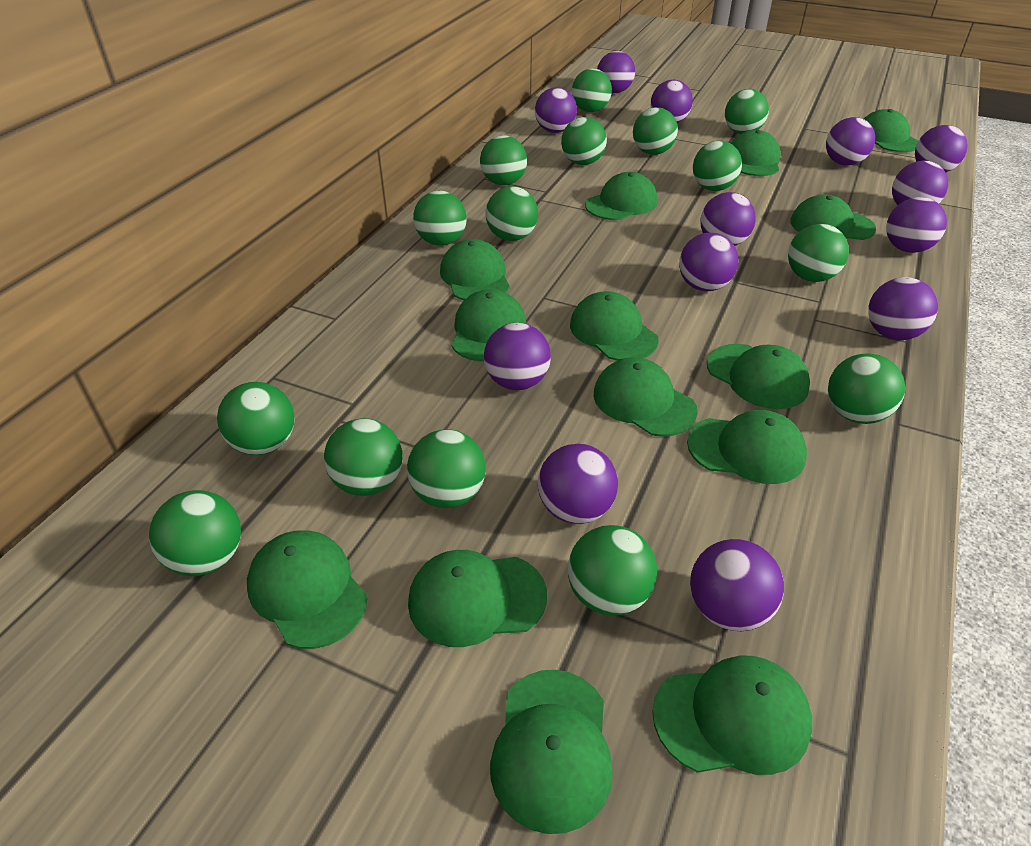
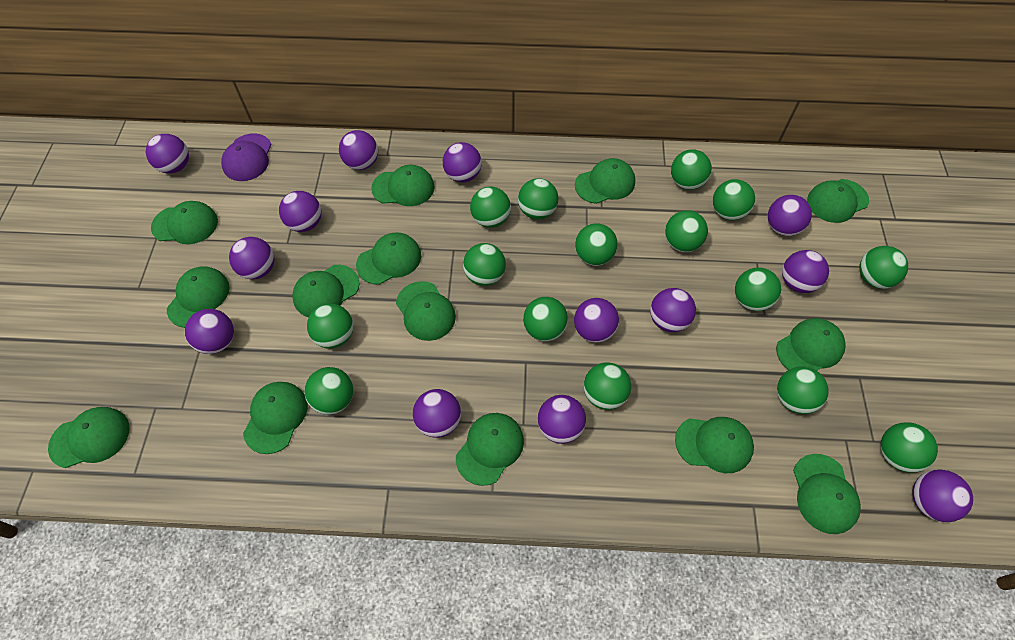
purple cap: none = 0 -> [221,133,272,181] = 1

